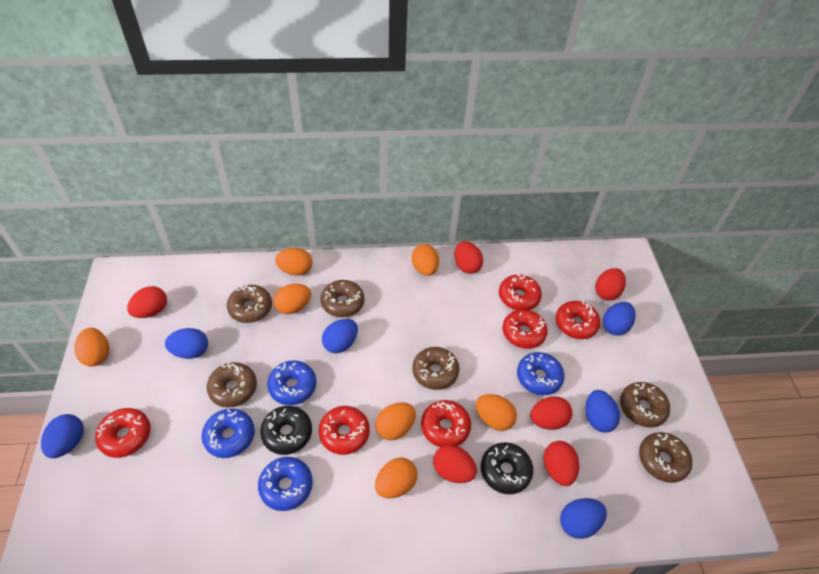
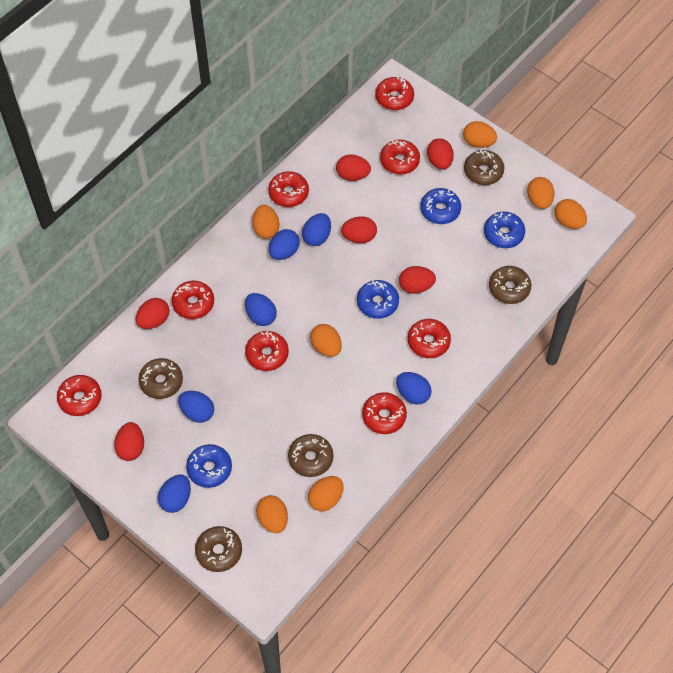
black donut: [260,406,312,455] [481,442,533,494] = 2 -> none = 0
brown donut: [207,362,257,408] [227,285,272,323] [321,280,365,317] [412,347,459,390] [620,382,670,427] [639,432,692,483] = 6 -> [138,358,183,399] [195,526,242,572] [288,434,333,477] [464,150,504,185] [489,266,531,304] = 5
red donut: [95,408,151,458] [319,406,370,455] [421,400,471,447] [499,274,542,310] [502,309,548,349] [556,301,601,339] = 6 -> [57,375,102,416] [172,281,214,319] [245,331,289,371] [268,171,309,207] [362,392,407,434] [375,77,414,110] [380,140,420,175] [408,319,451,358] = 8

